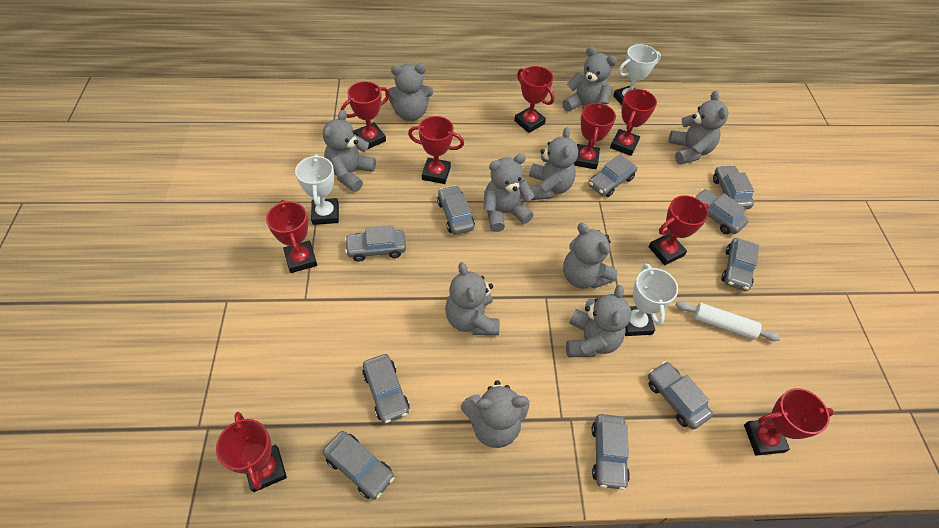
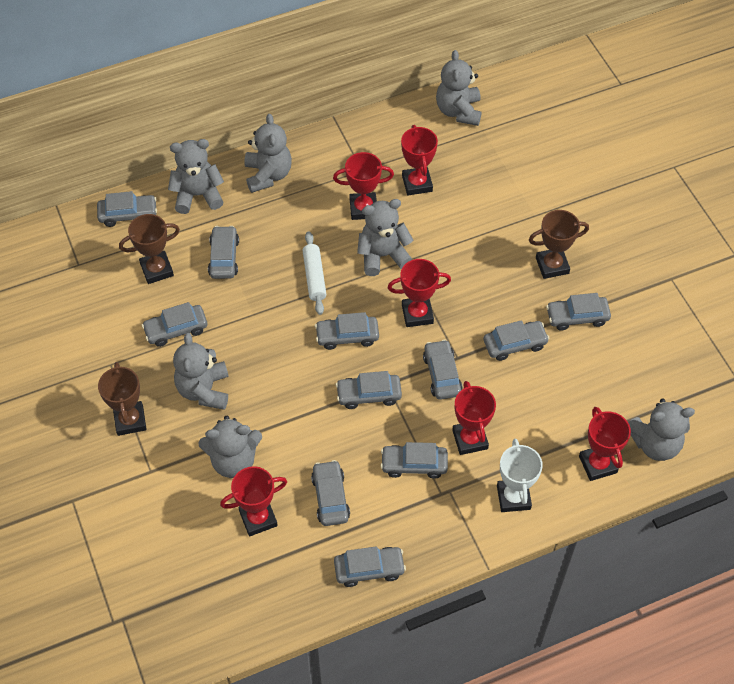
brown trophy: none = 0 -> [98,362,147,436] [119,214,180,284] [529,210,589,279] = 3
grey car: [323,431,394,499] [345,225,406,262] [362,354,410,423] [437,185,475,234] [589,154,637,197] [591,414,630,490] [648,361,713,430] [693,189,749,234] [713,165,754,209] [722,238,759,291] = 10 -> [97,191,157,227] [142,302,207,347] [208,226,239,279] [311,460,350,526] [315,312,379,350] [334,546,406,587] [336,371,402,409] [381,442,448,479] [423,340,463,400] [483,320,550,361] [546,293,611,330] = 11
grey teddy bear: [323,110,376,192] [385,64,433,121] [445,262,500,335] [461,380,530,448] [483,154,535,232] [529,127,578,200] [562,47,617,111] [563,223,617,289] [566,285,631,357] [668,91,728,164] = 10 -> [168,139,224,214] [173,333,229,410] [199,416,262,478] [244,114,292,193] [357,199,413,276] [436,50,481,126] [628,399,695,461] = 7
red trophy: [216,412,287,492] [266,200,317,273] [341,81,390,149] [408,116,464,184] [514,66,554,133] [574,102,616,169] [610,89,657,156] [649,195,709,265] [744,388,834,456] = 9 -> [220,466,287,537] [333,152,394,220] [388,259,451,327] [401,125,438,195] [452,381,496,455] [579,407,631,481] = 6
white trophy: [295,154,339,225] [613,44,661,105] [625,264,678,336] = 3 -> [497,438,543,512] = 1

